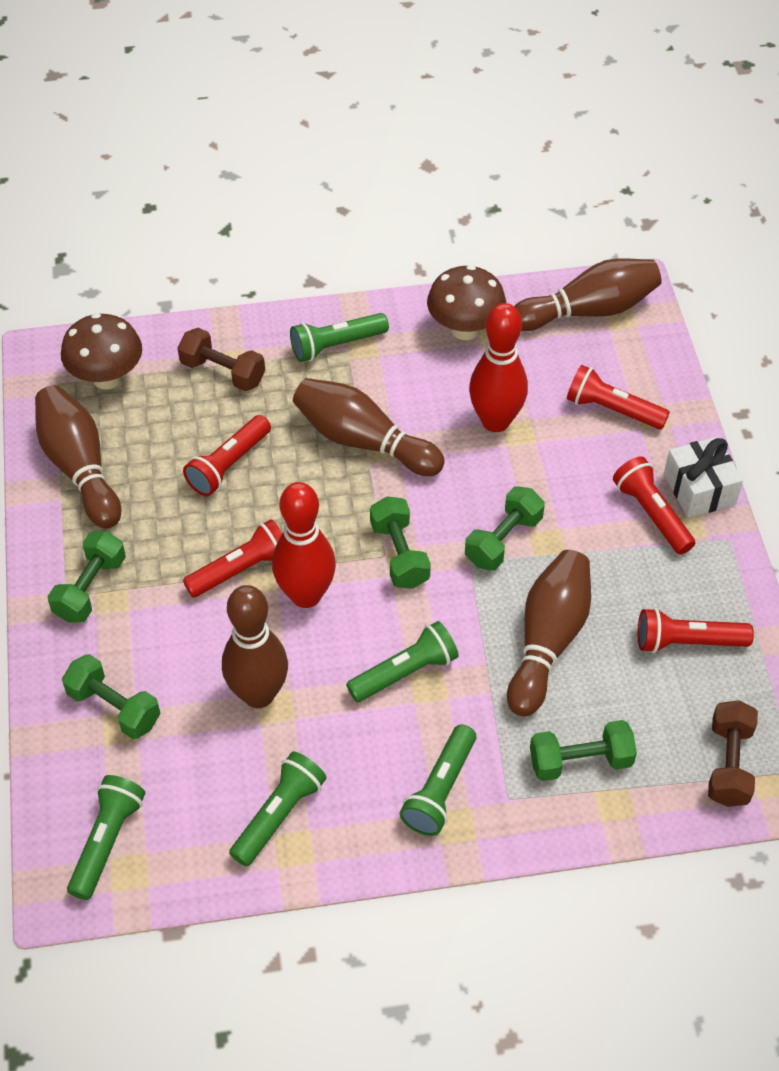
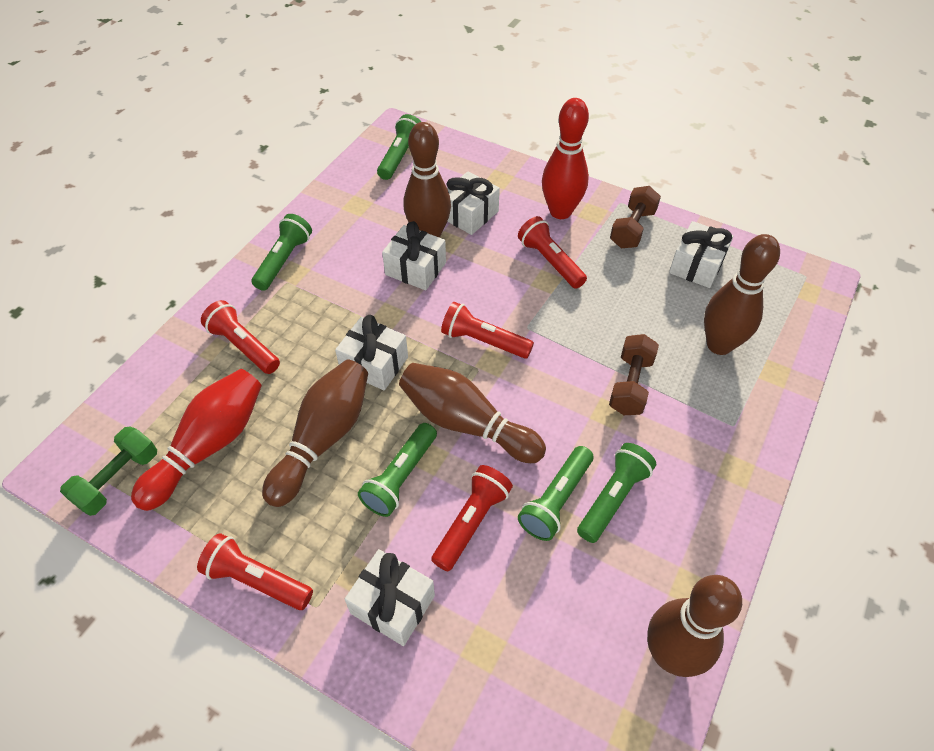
brown mushroom: [61,313,142,389] [427,265,506,340] = 2 -> none = 0
green dumbbell: [48,531,126,623] [62,654,160,739] [370,496,431,589] [465,486,545,571] [530,720,637,781] = 5 -> [60,427,157,516] = 1
white gift: [664,437,743,518] = 1 -> [335,315,408,390] [345,549,435,646] [382,221,446,290] [447,171,500,235] [669,221,733,288] = 5

